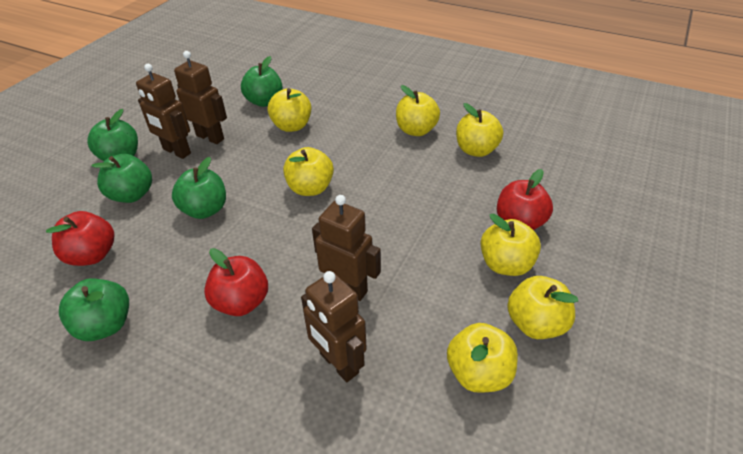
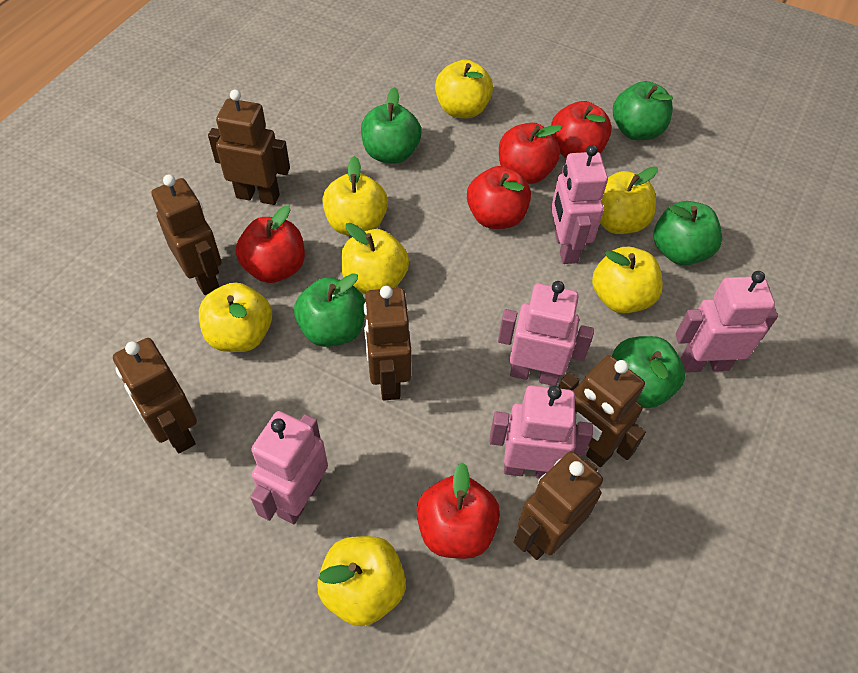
brown robot: [136,64,191,159] [174,51,227,144] [301,271,367,382] [312,195,381,301] = 4 -> [113,338,197,453] [151,175,222,295] [208,90,290,205] [363,286,412,401] [514,451,603,560] [559,355,646,467] = 6
pink robot: none = 0 -> [250,411,328,524] [490,385,593,479] [498,281,594,386] [551,145,608,264] [676,271,778,373] = 5
red apple: [46,211,115,266] [204,248,268,316] [497,169,553,230] = 3 -> [236,205,305,283] [416,462,500,559] [467,166,531,229] [499,123,562,184] [551,101,612,158] = 5

